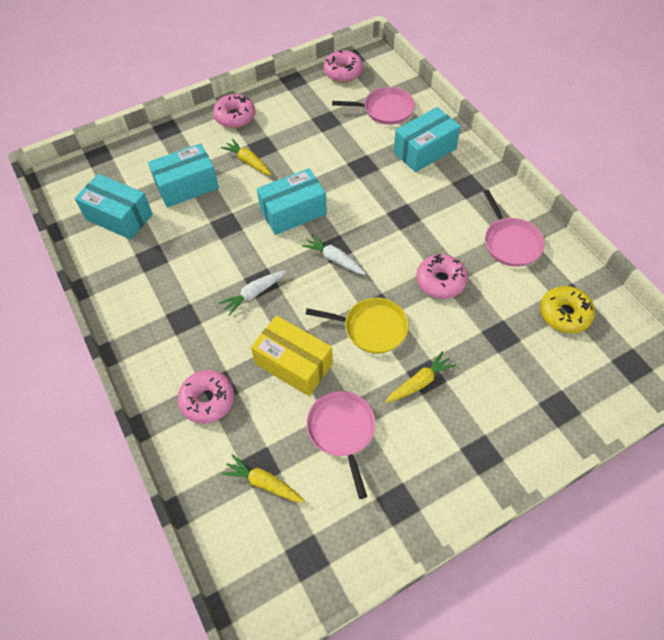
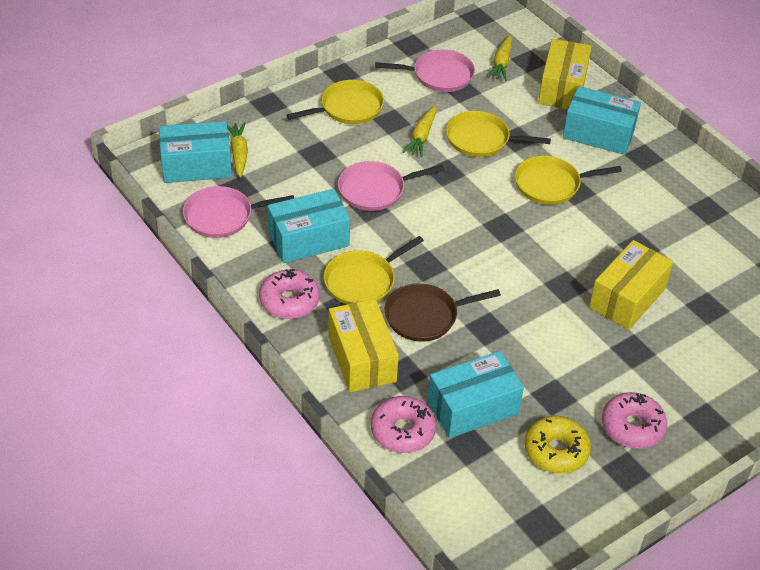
brown pan: none = 0 -> [385,283,501,342] = 1
pink donut: [178,370,234,424] [213,94,255,128] [323,50,363,82] [416,254,468,299] = 4 -> [259,269,320,319] [371,396,436,453] [602,392,667,449] = 3
white carrot: [219,270,286,316] [302,234,366,275] = 2 -> none = 0
yellow box: [251,315,333,396] = 1 -> [328,299,399,393] [538,39,592,109] [589,240,673,330] = 3
yellow pan: [306,298,409,354] = 1 -> [287,80,384,124] [324,236,424,305] [446,111,551,157] [515,156,622,205] = 4

